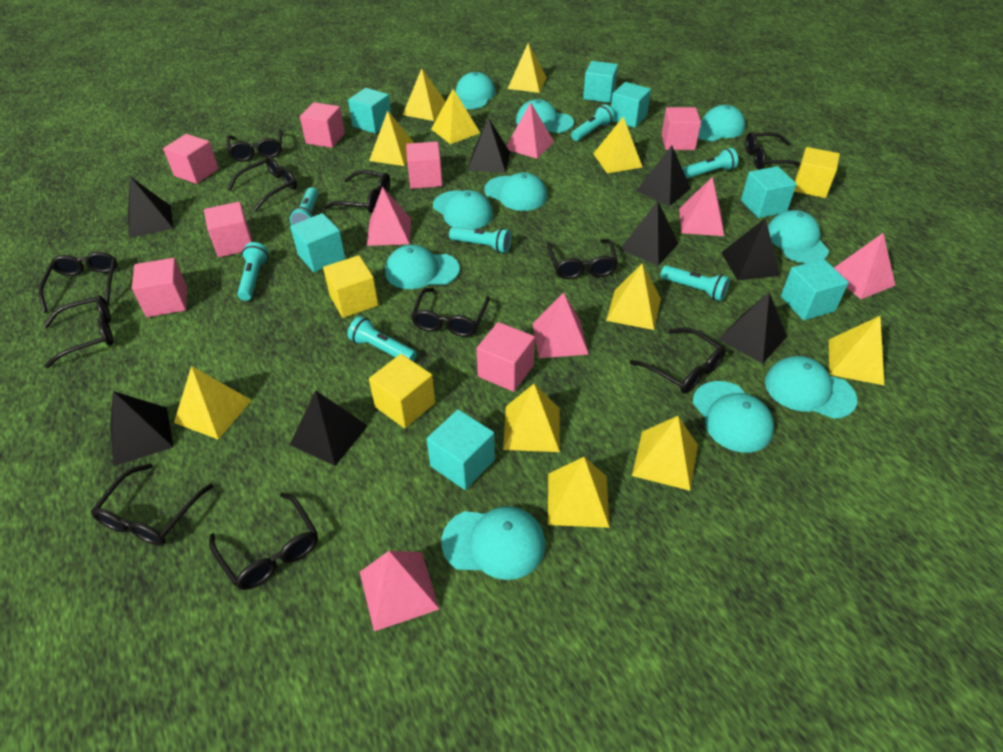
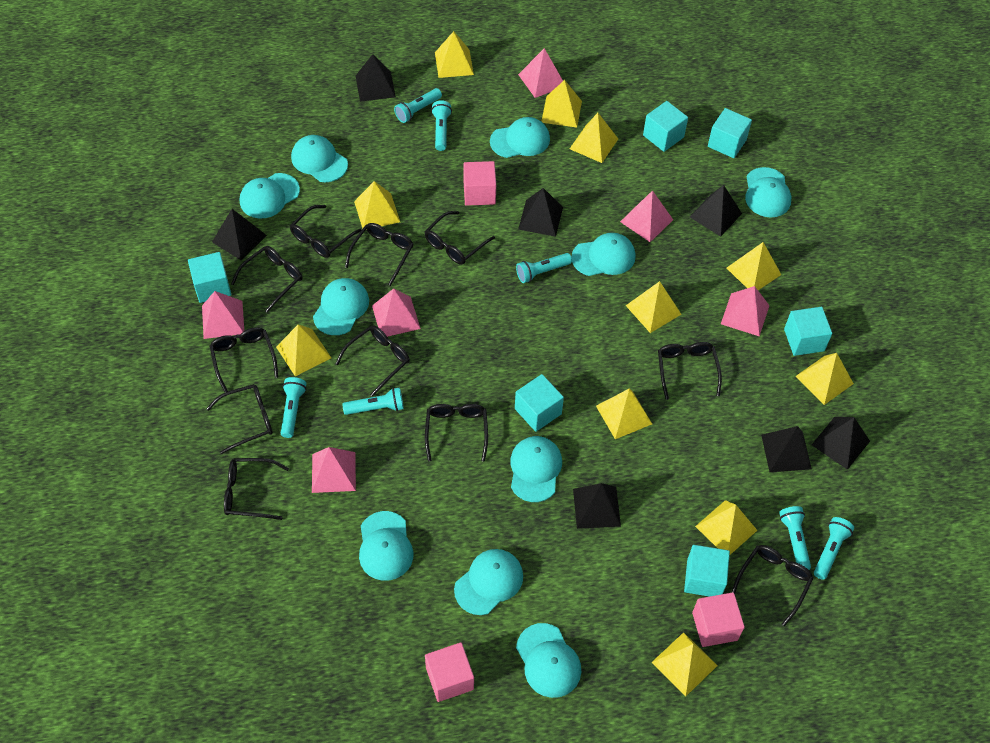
black pyramid: [110,391,173,466] [128,177,173,238] [290,390,368,466] [468,118,510,173] [620,201,679,266] [636,146,691,206] [718,292,787,364] [721,218,781,281] = 8 -> [212,209,267,260] [356,54,396,102] [518,188,563,237] [573,483,621,529] [690,185,742,237] [761,426,812,472] [812,417,870,470] = 7
pink cube: [132,258,187,317] [163,134,219,184] [204,202,252,257] [300,102,345,148] [406,142,442,189] [476,322,535,392] [661,107,701,150] = 7 -> [425,642,474,702] [463,161,496,206] [692,592,745,647] = 3
turquoise cube: [290,213,346,272] [348,88,391,134] [427,409,495,490] [583,61,618,103] [611,82,651,128] [741,166,797,218] [781,259,849,320] = 7 -> [188,252,231,303] [515,374,564,432] [643,101,688,152] [684,545,730,597] [708,108,752,158] [784,307,832,356] = 6
yellow cube: [323,255,378,318] [369,354,435,428] [794,147,840,198] = 3 -> none = 0

